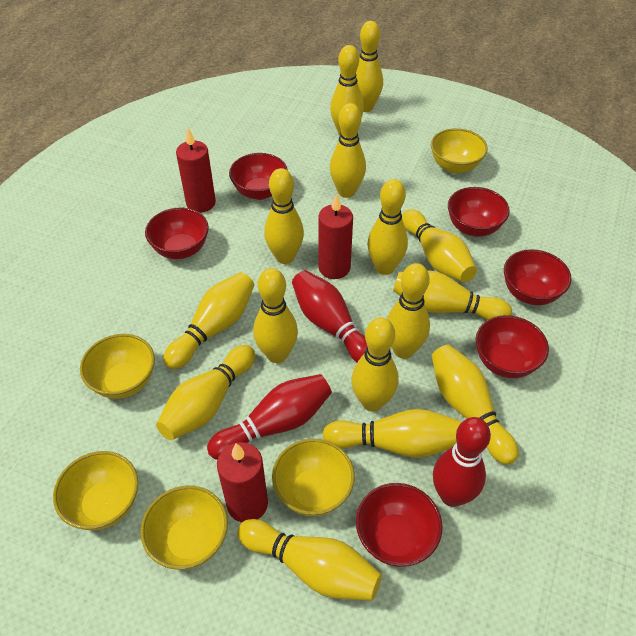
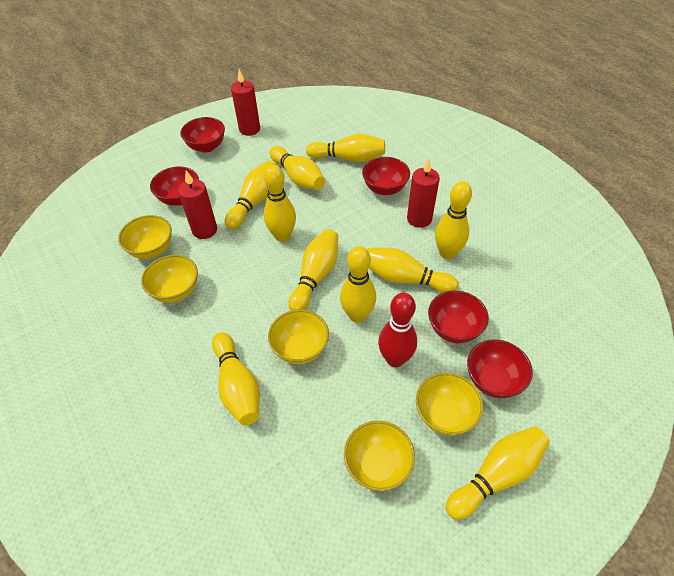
red bowl: [145,208,209,259] [229,153,288,200] [356,483,443,567] [448,187,510,237] [476,315,549,378] [504,249,572,305] = 6 -> [150,166,199,206] [180,117,225,153] [362,157,410,195] [428,290,489,343] [467,339,533,398] = 5
red bowling pin: [207,374,332,460] [292,270,367,363] [433,417,491,507] = 3 -> [378,293,417,367] = 1
yellow bowling pin: [156,345,255,440] [163,272,254,369] [237,519,382,601] [253,268,298,363] [264,168,304,264] [322,409,461,458] [330,45,364,136] [330,103,366,198] [351,317,398,411] [356,21,383,112] [367,179,408,275] [387,263,430,359] [393,270,512,320] [402,209,477,282] [431,345,519,465] = 15 -> [212,332,260,425] [225,161,277,229] [264,164,296,242] [270,146,325,190] [288,229,338,311] [306,134,385,162] [340,246,376,323] [367,248,459,293] [435,181,472,259] [446,426,550,520] = 10

